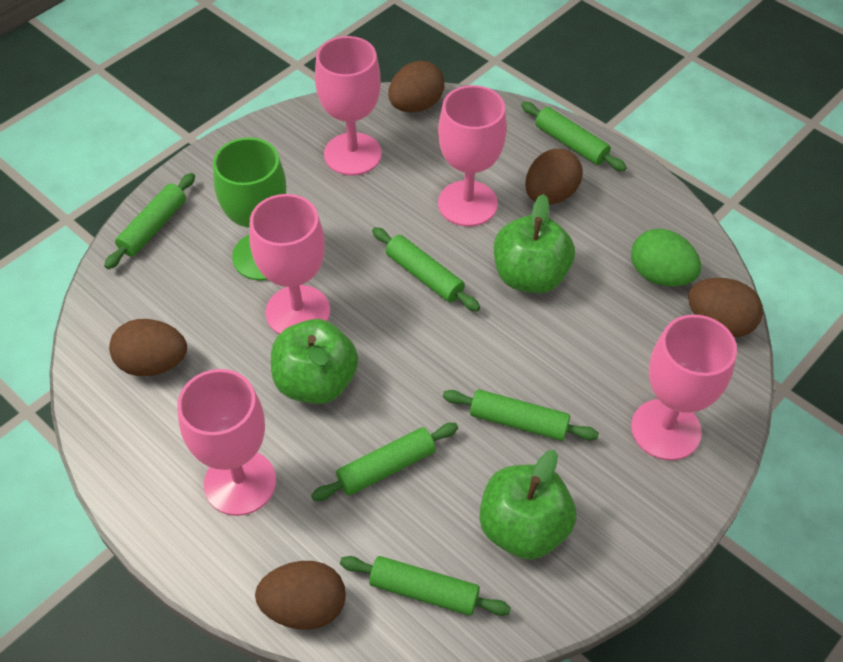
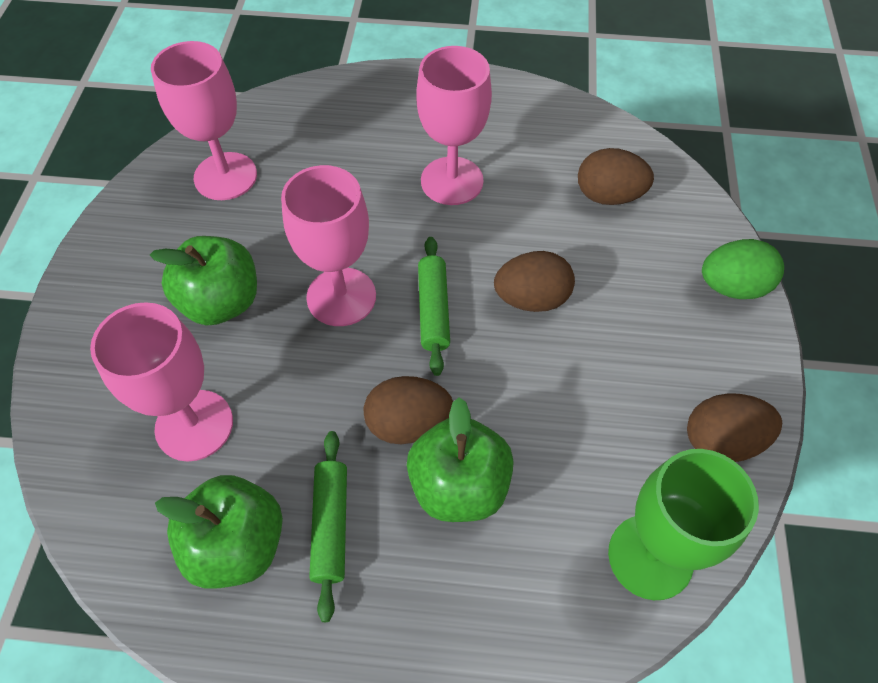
brown egg: [109,319,187,376] [255,561,346,630] [388,61,444,113] [525,149,583,205] [688,278,763,337] = 5 -> [364,376,453,444] [494,251,575,312] [578,148,654,205] [687,393,782,462] = 4
green rolling pin: [104,173,195,269] [311,423,458,501] [340,556,511,616] [372,227,480,311] [443,389,599,441] [521,102,627,171] = 6 -> [309,431,347,622] [418,237,450,376] = 2
pink goblet: [177,369,276,516] [249,194,330,334] [315,36,382,176] [438,85,507,227] [631,314,737,461] = 5 -> [90,302,233,461] [151,41,257,200] [281,165,376,326] [416,46,492,205] = 4

